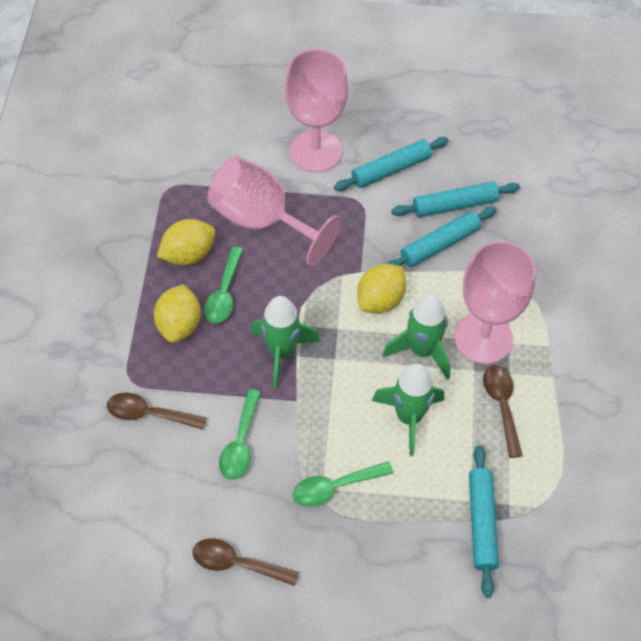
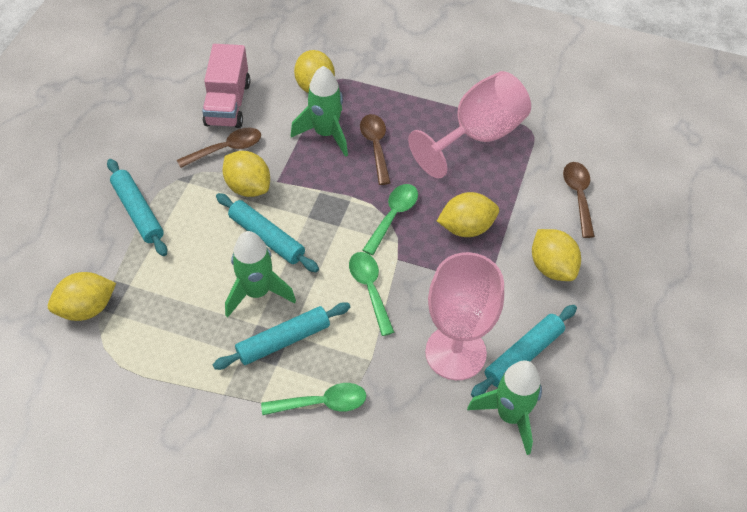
pink goblet: [207,156,341,266] [285,49,348,172] [455,241,536,364] = 3 -> [408,71,531,178] [425,252,504,380] = 2
pink truck: none = 0 -> [202,44,250,128] = 1
yellow lemon: [154,284,201,343] [157,219,215,265] [357,264,406,314] = 3 -> [48,272,116,321] [222,151,270,197] [294,50,335,93] [437,192,499,237] [532,229,581,281] = 5

